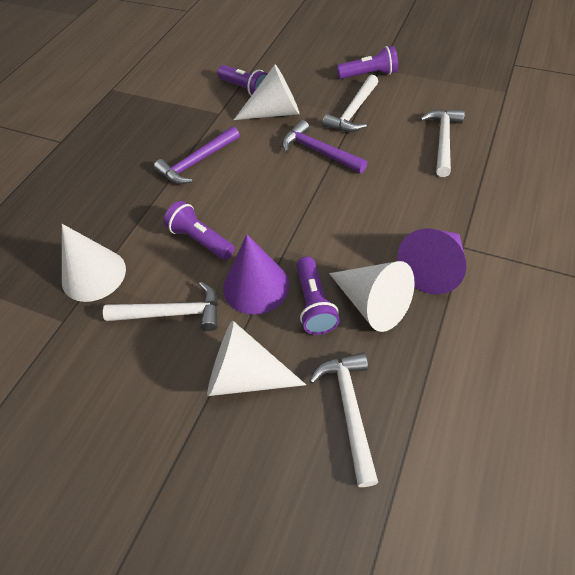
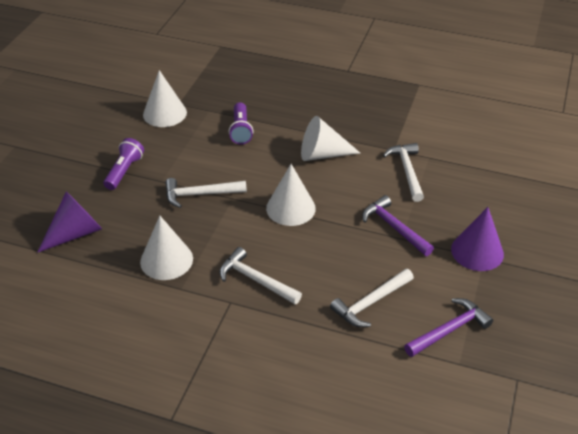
purple flashlight: [164,201,235,260] [217,65,268,96] [296,256,340,335] [337,46,398,79] = 4 -> [103,138,144,190] [229,102,253,145] = 2

